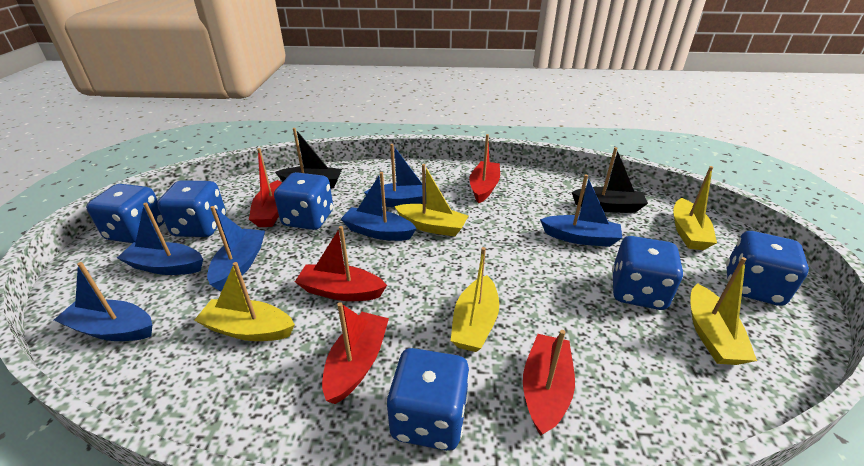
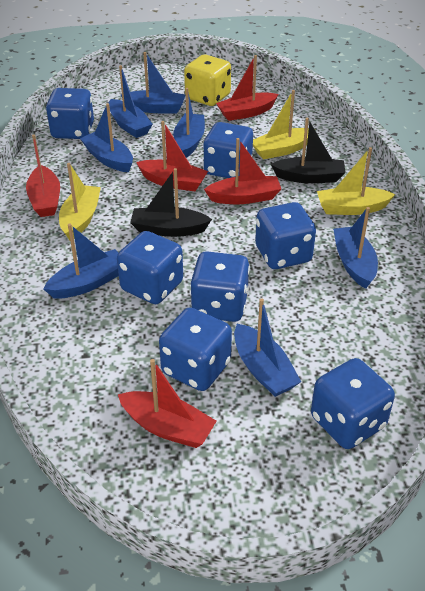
blue boat: [54,262,152,341] [117,203,203,275] [207,206,265,291] [341,172,417,241] [364,144,426,207] [540,174,622,247] = 6 -> [43,224,119,299] [80,103,133,172] [109,65,153,138] [121,52,185,113] [173,88,205,158] [234,298,301,397] [333,207,378,289] = 7
blue dice: [86,184,164,243] [157,180,226,237] [274,172,333,230] [386,348,470,451] [612,236,683,310] [726,231,809,306] = 6 -> [46,88,94,139] [117,231,183,304] [159,308,232,391] [191,251,250,322] [203,122,253,178] [255,202,316,269] [311,358,395,449] = 7
yellow boat: [194,262,295,341] [394,164,468,236] [451,247,499,352] [673,166,717,250] [690,257,757,365] = 5 -> [59,163,101,241] [253,90,316,159] [317,147,395,215] = 3
yellow dice: none = 0 -> [184,55,231,106] = 1

